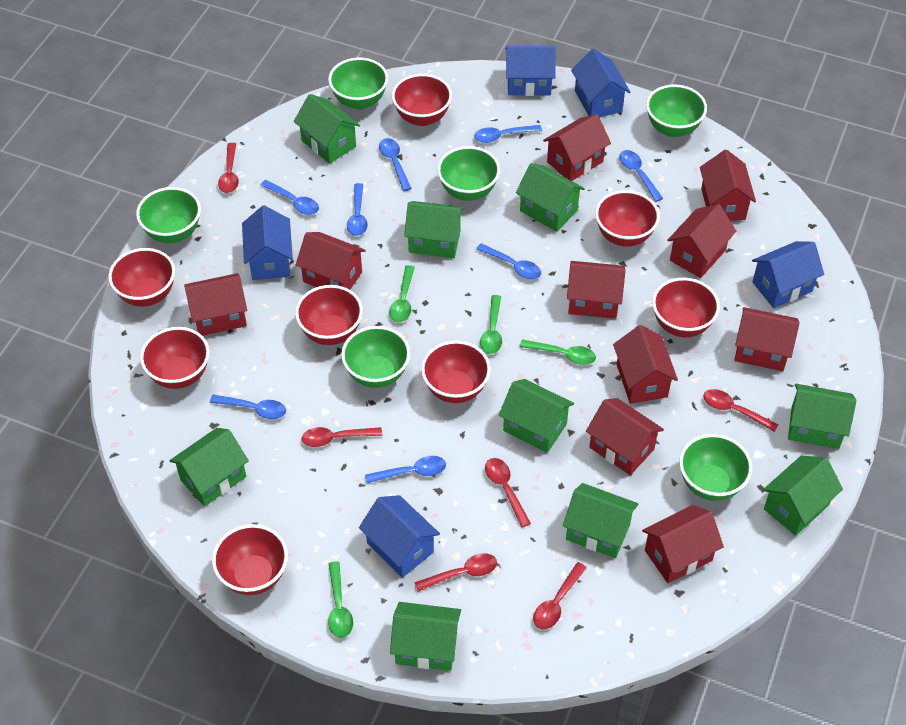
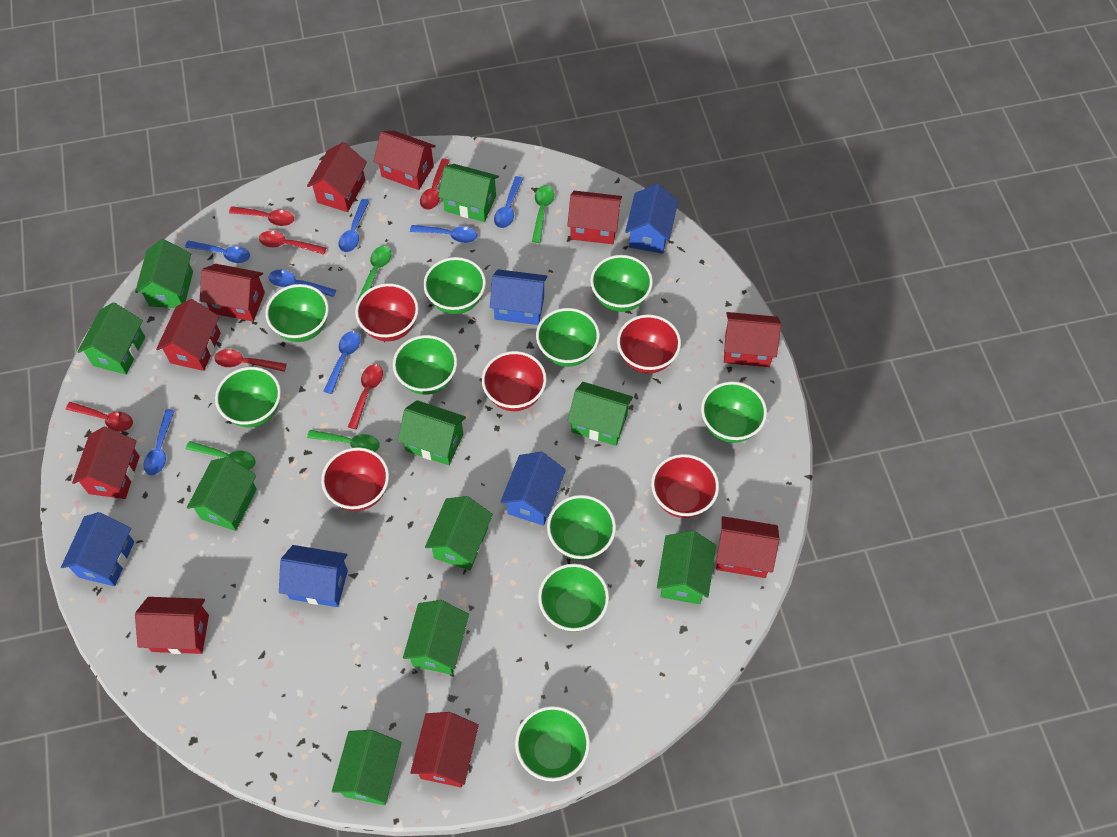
blue spoon: [210,394,286,419] [261,180,319,215] [347,183,368,236] [365,456,446,483] [379,138,412,191] [474,125,542,143] [476,243,541,279] [619,150,663,202] = 8 -> [144,409,174,475] [185,241,250,263] [268,270,336,297] [324,331,361,394] [339,199,369,252] [410,225,477,243] [494,176,523,228] = 7
green bowl: [136,187,201,243] [328,57,388,109] [341,326,410,388] [437,146,500,201] [646,84,707,137] [679,434,752,501] = 6 -> [215,367,281,427] [265,284,329,342] [393,335,457,395] [423,257,486,314] [515,706,590,781] [536,308,600,367] [538,564,609,632] [547,495,616,560] [590,255,653,312] [701,382,767,443] = 10
green house: [169,428,249,506] [294,94,360,164] [390,602,461,671] [404,201,464,258] [499,379,574,453] [516,163,585,232] [563,483,638,558] [763,456,843,536] [788,384,857,449] = 9 -> [77,302,145,375] [135,239,193,308] [187,457,257,531] [332,730,402,805] [397,400,466,465] [403,600,469,675] [425,496,493,570] [438,164,499,222] [567,382,633,446] [657,530,716,604] = 10
red bowl: [108,248,175,306] [140,327,209,389] [212,524,288,595] [295,285,363,345] [392,74,452,126] [421,341,491,403] [595,190,660,247] [652,278,720,337] = 8 -> [321,447,389,511] [355,283,419,341] [482,351,547,411] [617,315,681,374] [651,454,719,518] = 5

